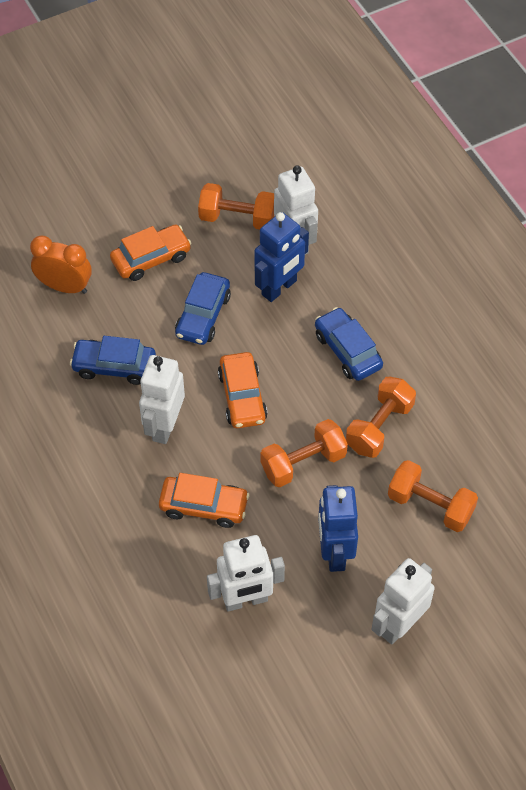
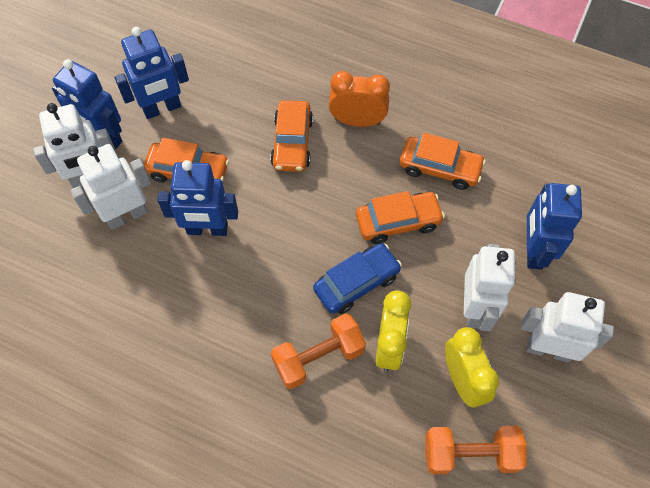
blue car: [70,336,156,385] [175,272,231,345] [315,307,383,381] = 3 -> [313,243,402,314] = 1
blue robot: [254,212,309,302] [318,485,358,572] = 2 -> [52,59,122,150] [115,27,189,119] [158,160,238,236] [527,183,582,269] = 4
orange car: [110,225,192,281] [159,473,250,528] [218,352,268,428] = 3 -> [144,138,229,183] [270,100,313,172] [356,191,445,244] [400,133,486,190] = 4
orange dumbbell: [198,183,275,229] [261,419,348,487] [346,376,416,458] [388,460,478,532] = 4 -> [271,313,366,389] [425,426,527,474] = 2
yellow clock: none = 0 -> [376,290,411,371] [445,327,499,408] = 2

